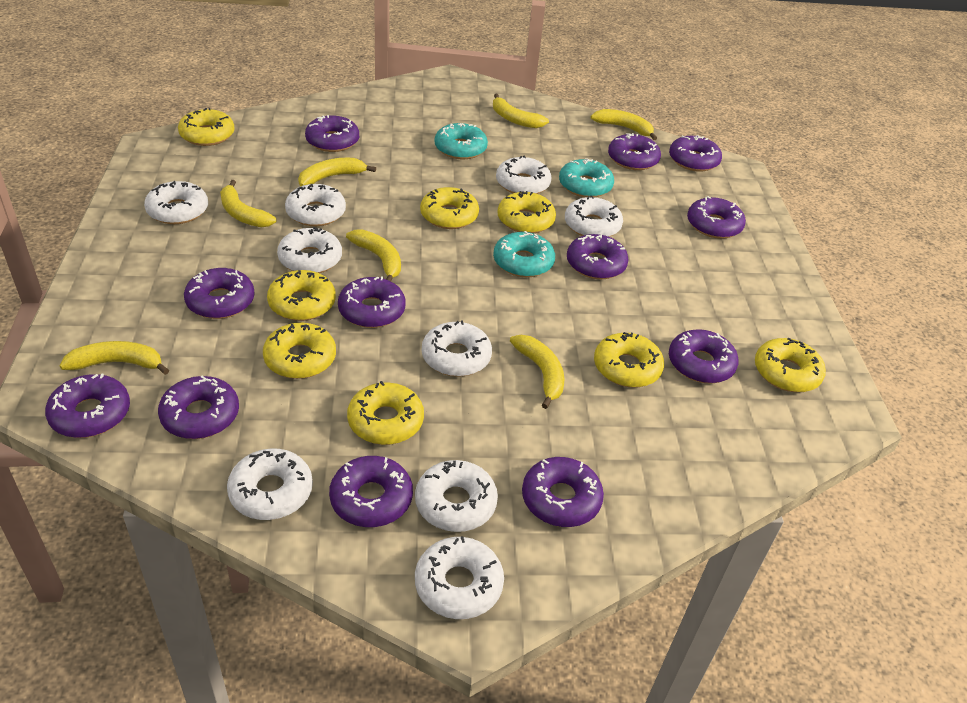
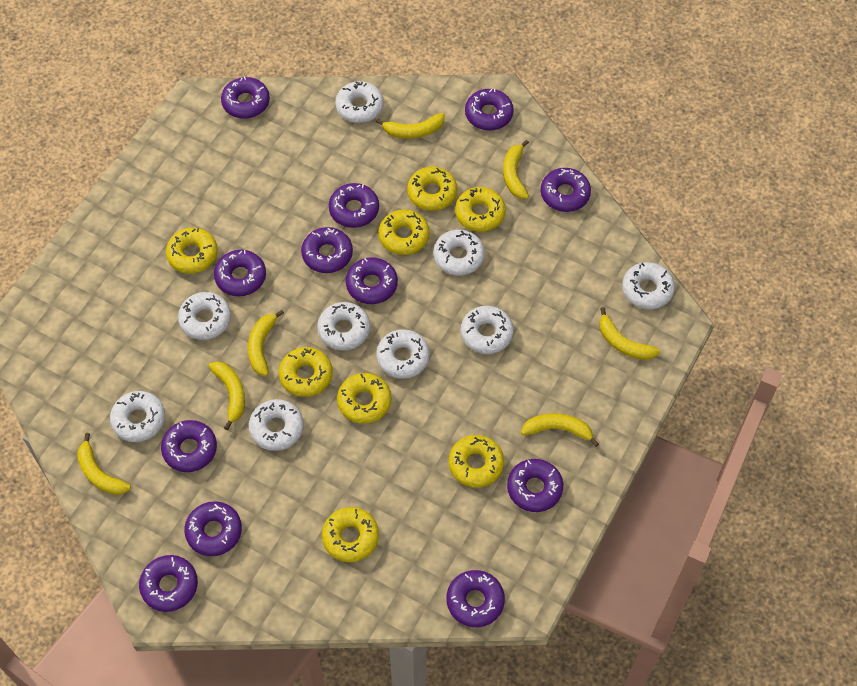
turquoise donut: [435,123,488,159] [493,231,555,277] [559,158,614,197] = 3 -> none = 0

